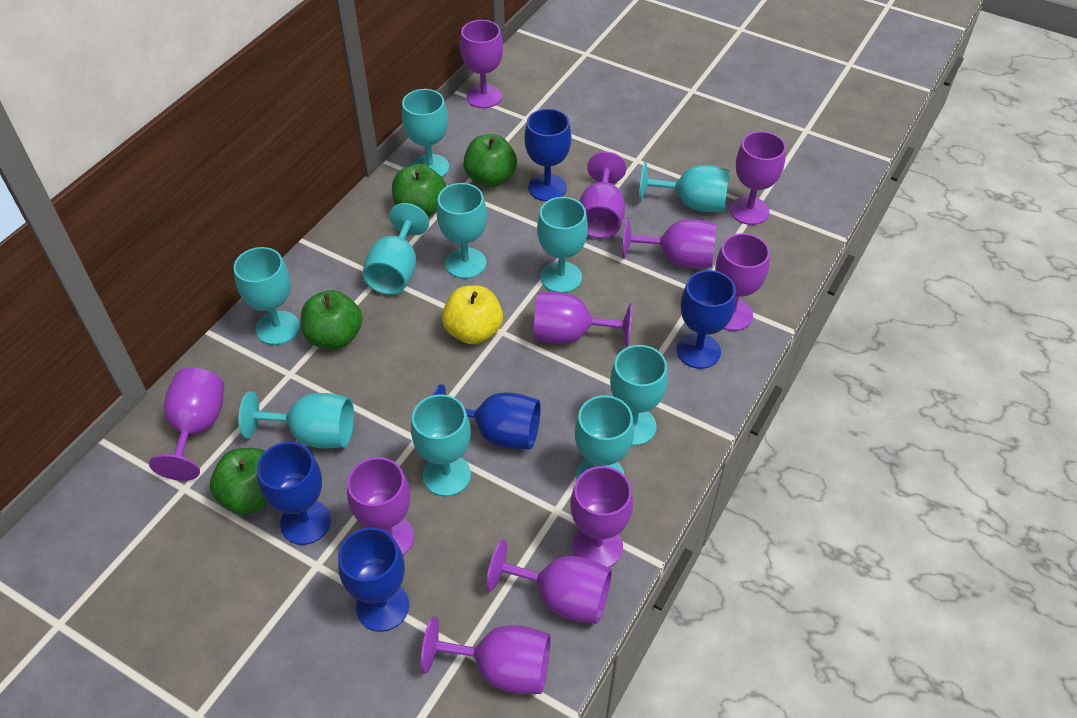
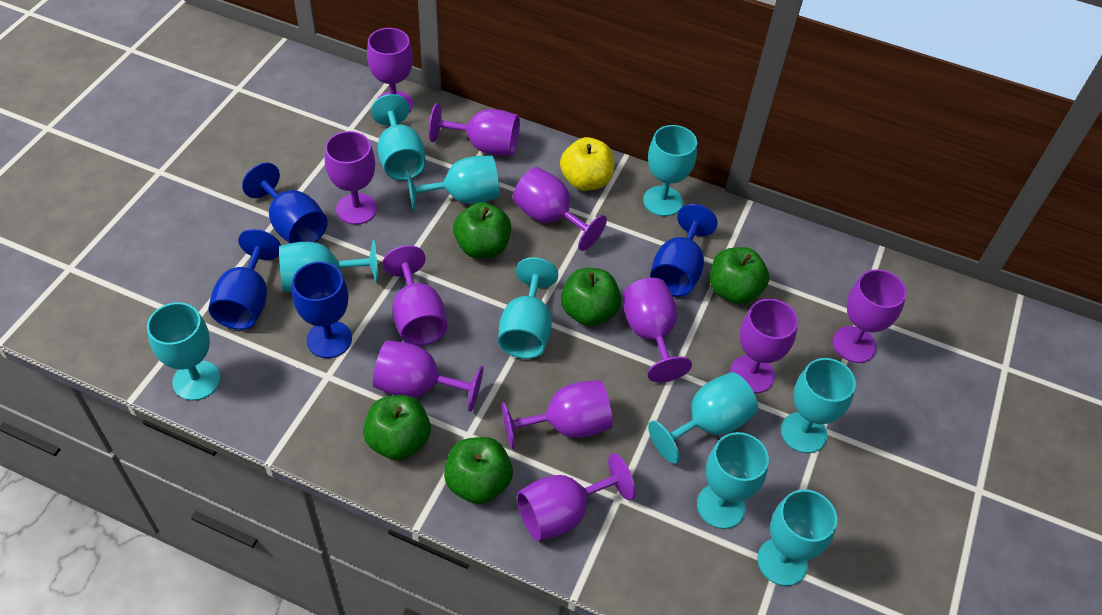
blue goblet: [257,442,331,545] [338,527,409,632] [433,384,541,449] [525,109,571,201] [677,270,736,369] = 5 -> [208,229,281,330] [242,162,328,243] [292,262,352,358] [650,204,718,296] = 4
green apple: [210,448,269,515] [301,290,363,349] [392,164,447,217] [463,134,517,187] = 4 -> [363,395,431,460] [444,437,513,504] [453,202,511,258] [561,268,621,326] [710,247,769,304] = 5

